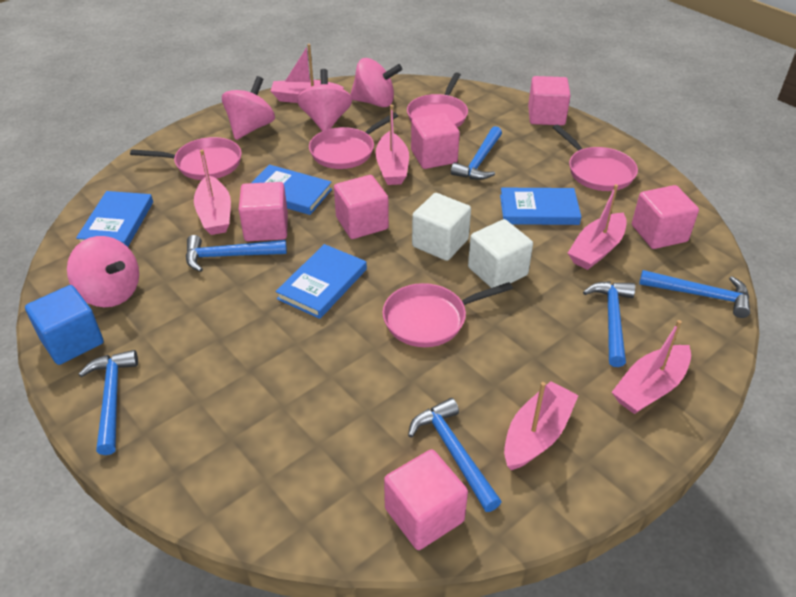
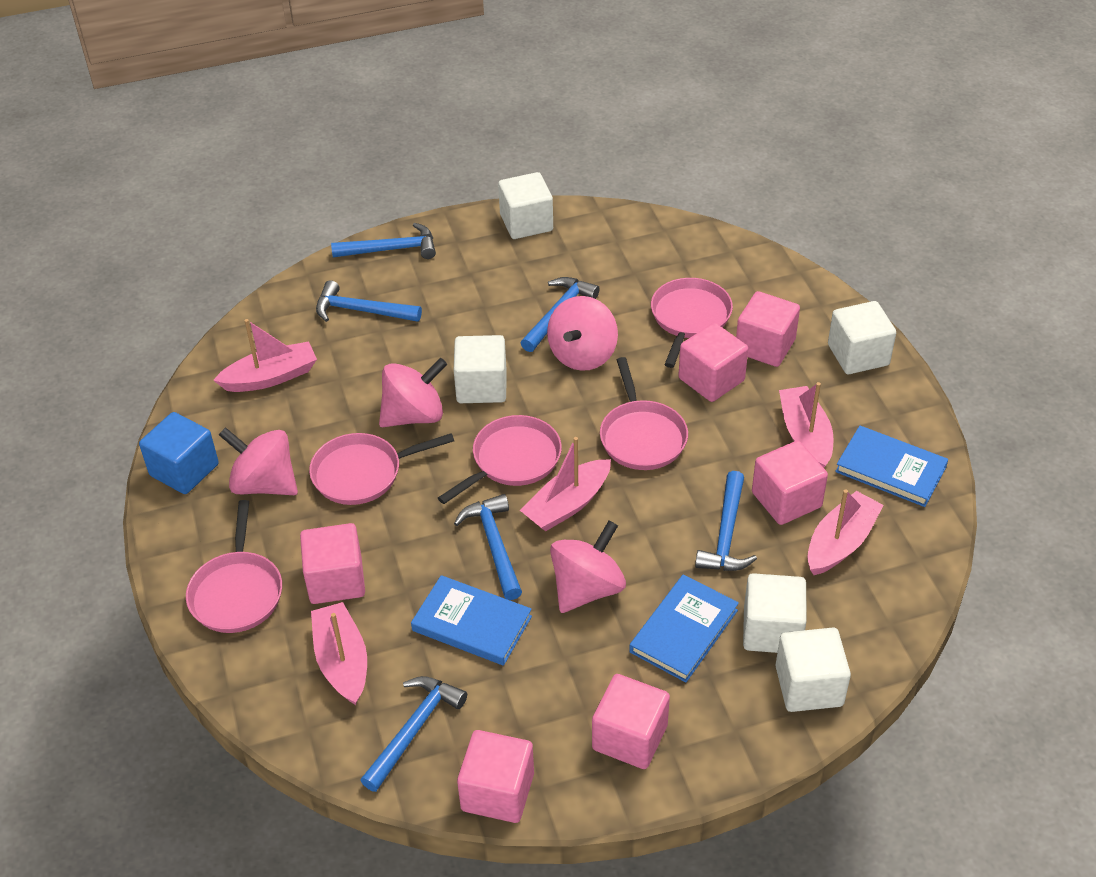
blue book: [76,191,153,247] [251,165,332,215] [276,244,367,319] [500,188,581,225] = 4 -> [411,575,532,666] [629,575,739,682] [835,426,948,507] = 3
pink boat: [194,150,231,235] [271,44,344,103] [375,105,409,185] [504,381,579,470] [568,184,627,270] [612,320,691,414] = 6 -> [213,319,317,392] [311,602,367,705] [520,437,611,532] [779,382,833,468] [807,489,884,575] = 5
white cube: [412,193,471,261] [468,219,533,288] = 2 -> [454,335,506,403] [498,172,553,239] [743,573,807,653] [775,628,851,712] [828,301,896,374] = 5

